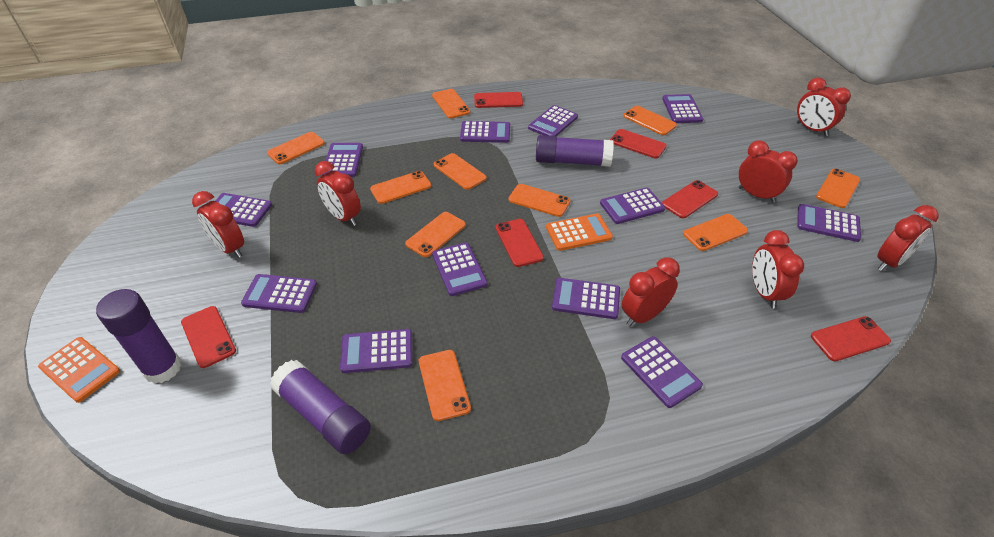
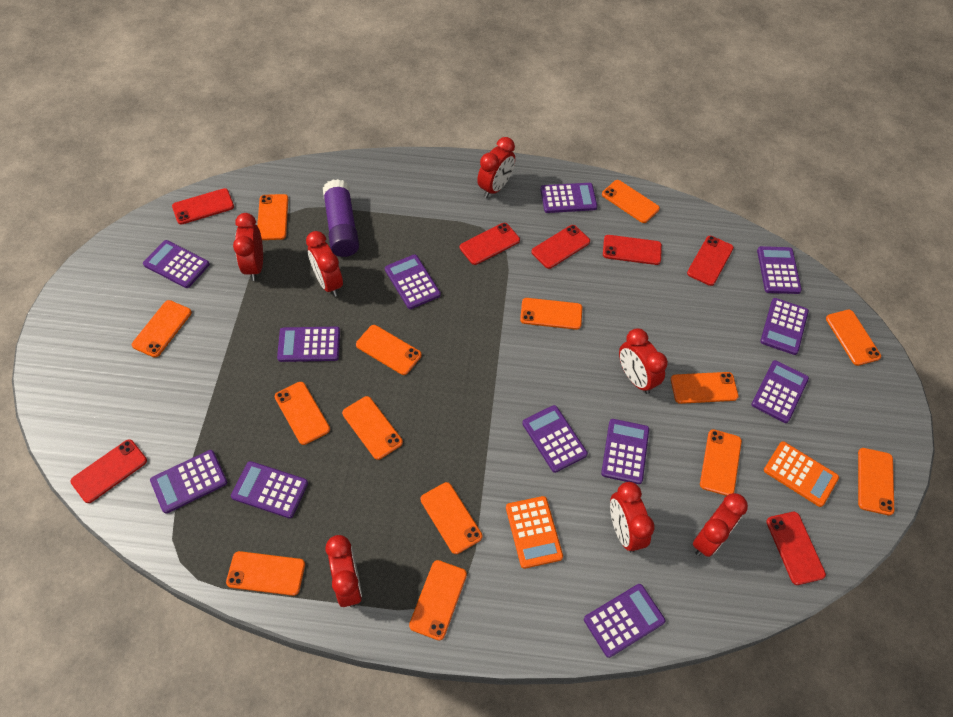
orange phone: [267,132,325,164] [370,171,431,204] [405,212,466,257] [419,350,471,421] [432,89,471,119] [434,153,487,190] [508,184,571,217] [623,106,677,135] [683,214,748,251] [816,169,860,208] = 10 -> [132,300,192,358] [226,551,305,596] [257,194,288,240] [275,382,330,445] [342,396,403,460] [356,325,422,375] [409,560,467,641] [420,482,483,554] [520,298,582,330] [602,180,660,223] [671,372,739,404] [700,429,742,496] [826,310,881,366] [858,448,894,516] = 14
purple glue stick: [96,289,182,384] [270,360,371,454] [536,135,614,167] = 3 -> [323,179,359,257] = 1
red phone: [181,306,236,368] [474,92,523,108] [496,219,544,267] [610,129,667,158] [662,180,718,218] [811,316,891,361] = 6 -> [71,439,147,503] [172,188,234,225] [460,223,520,265] [531,225,590,269] [603,235,662,265] [687,236,734,286] [766,512,826,585] = 7

